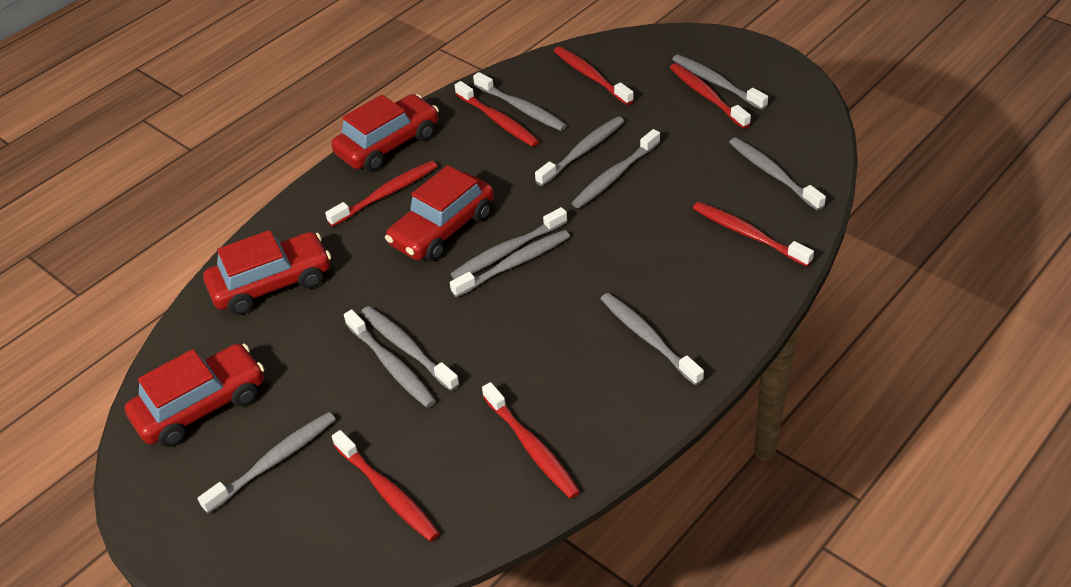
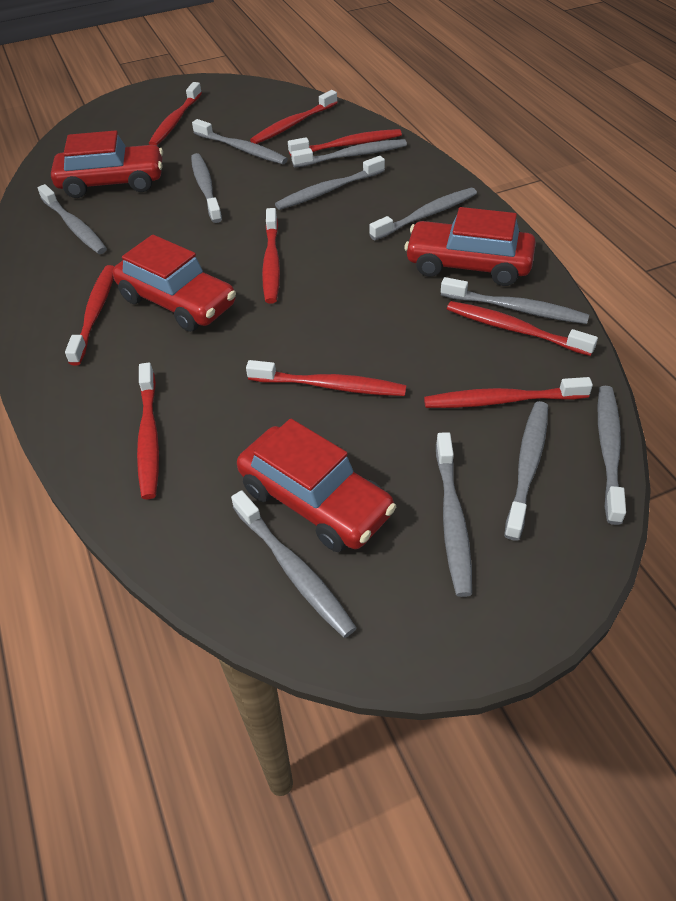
red toothbrush: [325,161,438,227] [332,430,440,542] [455,81,540,147] [482,382,580,499] [554,46,634,105] [670,63,751,129] [693,202,814,266] = 7 -> [65,265,114,366] [137,363,159,499] [148,82,202,146] [246,360,406,396] [250,90,338,144] [262,208,280,304] [288,129,402,156] [424,377,593,408] [447,301,598,356] = 9

